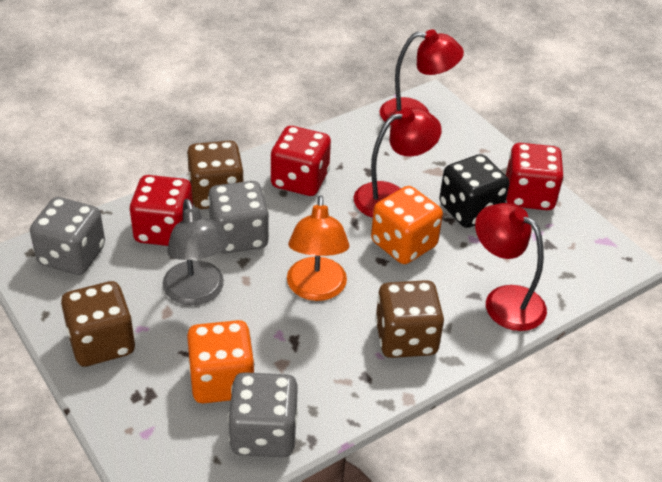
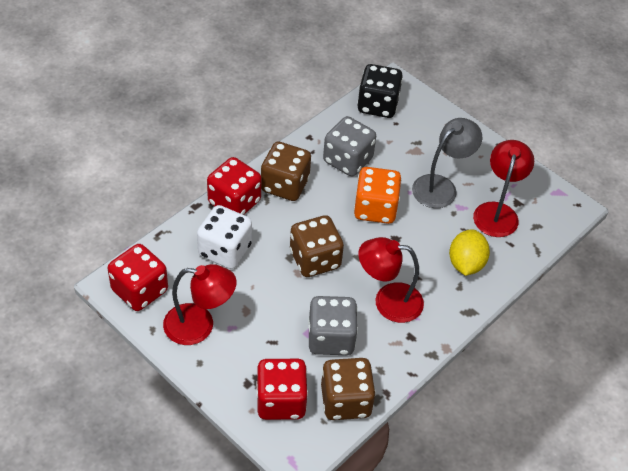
grey dice: [30,197,105,275] [208,181,269,254] [228,372,298,457] = 3 -> [308,296,358,355] [323,116,376,176] = 2
orange dice: [187,320,255,403] [371,186,443,264] = 2 -> [354,167,402,224] = 1
orange lamp: [287,195,349,301] = 1 -> none = 0
white dice: none = 0 -> [197,205,252,269] = 1
yellow lemon: none = 0 -> [449,229,490,276] = 1

